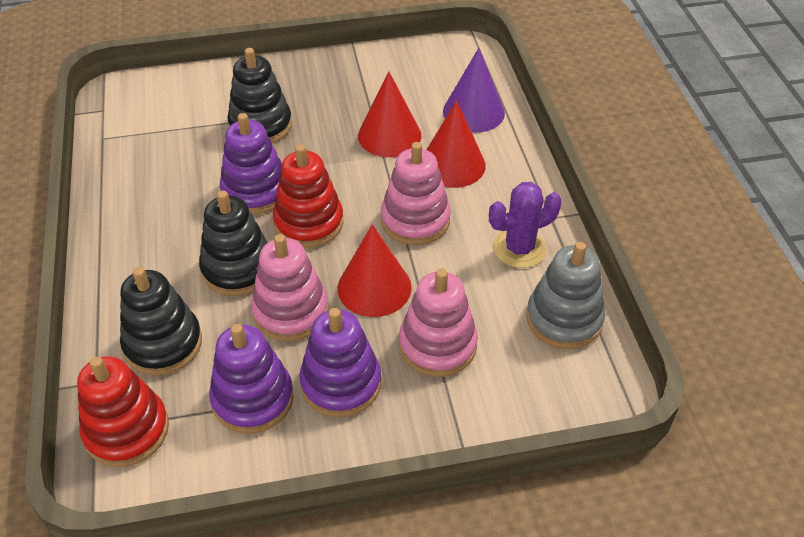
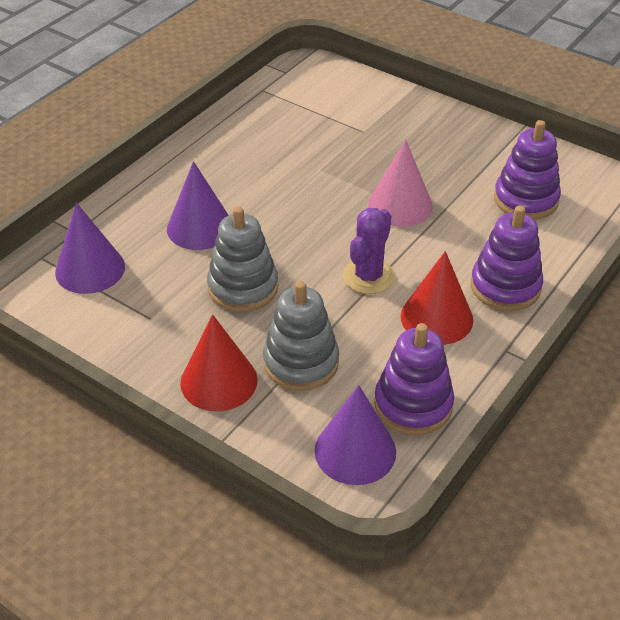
black stacking toy: [120,267,202,375] [199,191,268,296] [227,48,292,144] = 3 -> none = 0
grey stacking toy: [526,242,605,349] = 1 -> [207,206,278,312] [263,281,339,391] = 2
pink cone: none = 0 -> [368,139,433,227] = 1
pink stacking toy: [251,234,329,341] [381,142,451,245] [399,269,478,377] = 3 -> none = 0
purple cone: [443,48,505,133] = 1 -> [55,203,125,294] [167,161,229,250] [314,385,396,485] = 3
red cone: [338,224,412,317] [358,71,421,157] [427,100,486,188] = 3 -> [180,314,257,411] [401,251,473,345] = 2
red stacking toy: [77,356,169,467] [273,144,344,248] = 2 -> none = 0

